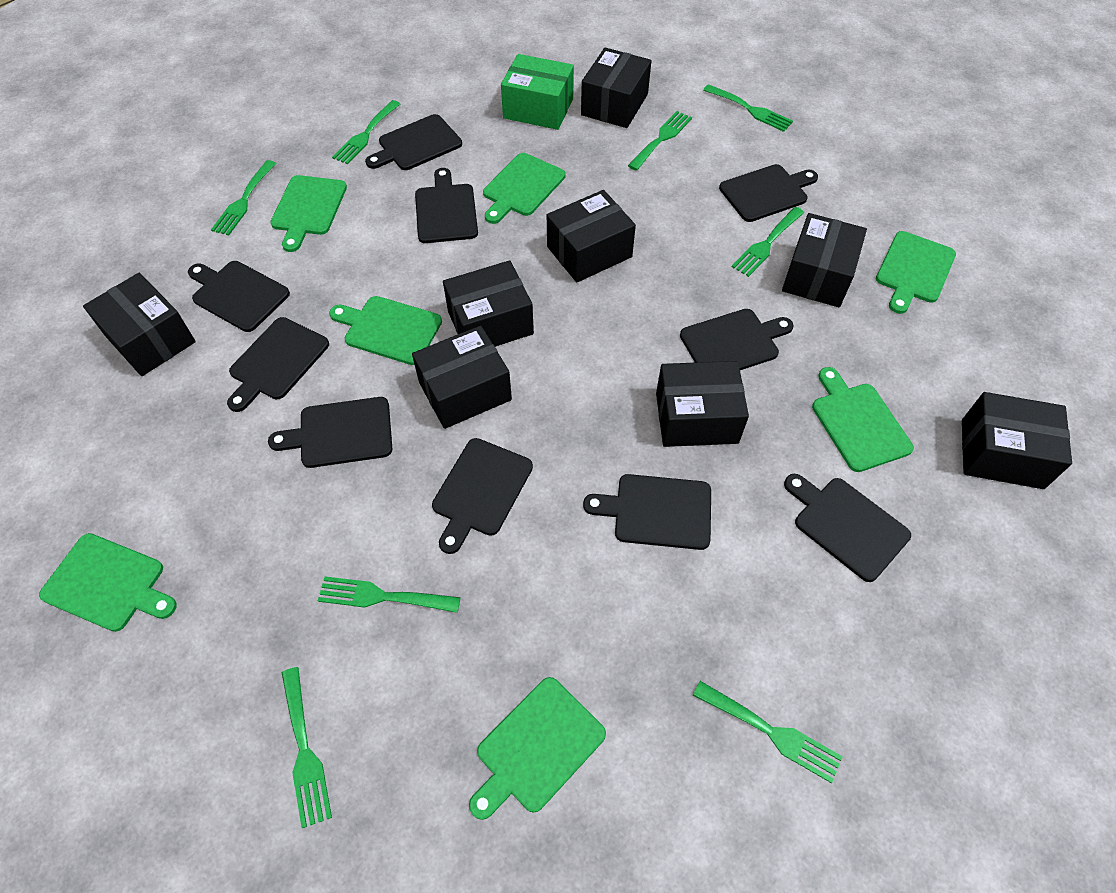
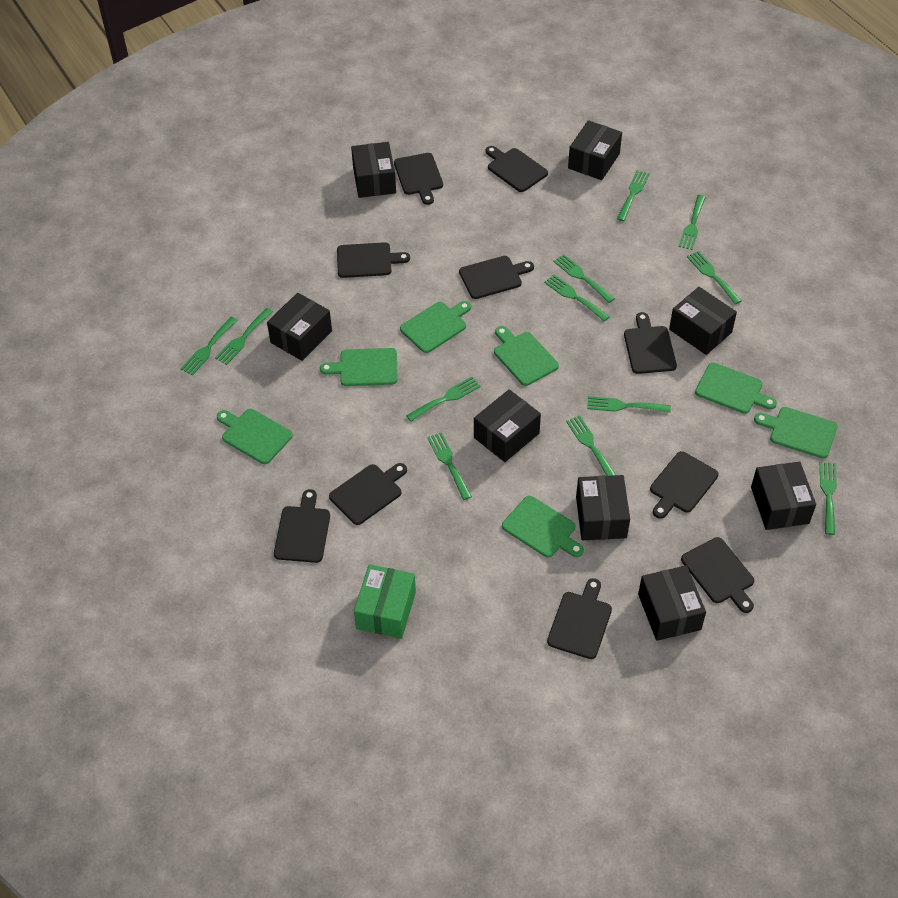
green fork: [211,160,276,236] [282,667,332,828] [318,577,461,613] [332,100,400,164] [628,111,692,171] [693,681,843,783] [703,84,793,132] [732,207,804,277] = 8 -> [181,317,238,375] [215,308,273,365] [406,377,481,422] [427,432,472,500] [544,275,610,321] [554,254,615,303] [566,415,616,476] [587,396,671,413] [617,170,650,221] [679,195,706,250] [687,251,742,305] [820,462,837,535] = 12

